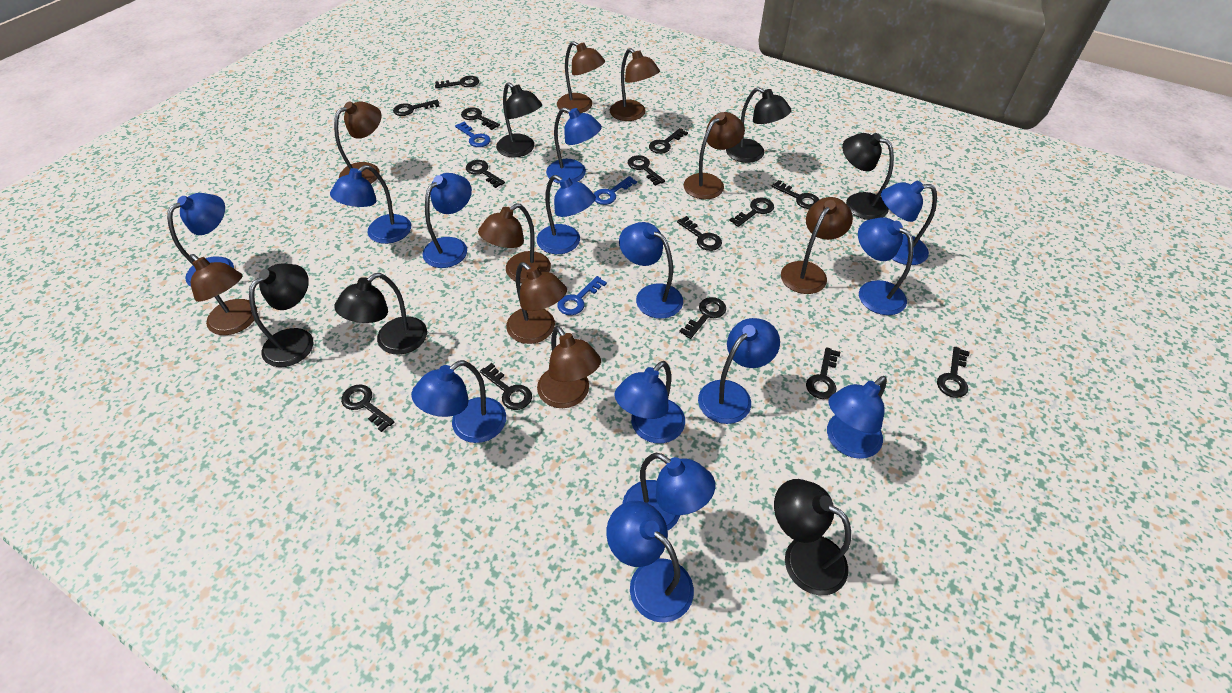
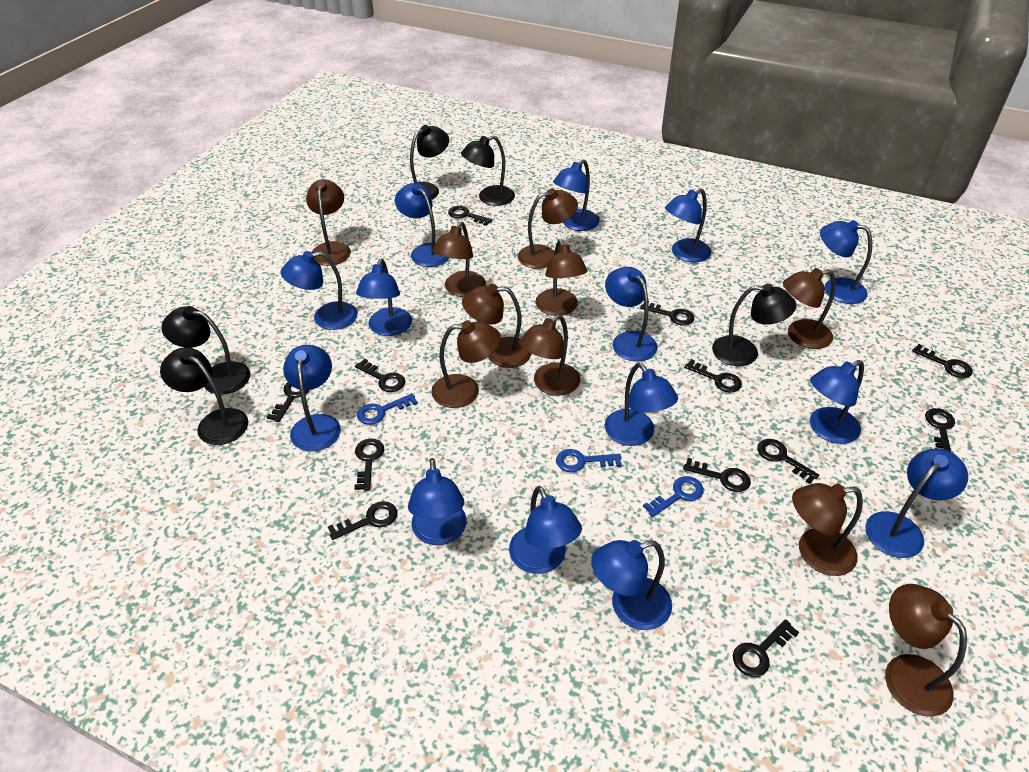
black key: [341,385,394,432] [393,100,440,116] [435,76,479,88] [461,107,500,130] [466,160,505,188] [480,363,532,410] [628,155,665,186] [649,128,688,154] [677,216,722,251] [679,297,726,339] [729,198,774,227] [771,180,819,209] [806,347,840,399] [937,347,969,398] = 14 -> [267,382,310,422] [328,501,397,540] [354,439,384,490] [355,359,405,392] [448,206,492,226] [640,301,694,326] [683,458,751,492] [684,359,742,392] [733,619,799,677] [757,439,819,484] [912,344,973,378] [925,408,955,452] = 12
black lamp: [249,264,313,367] [335,273,427,355] [496,82,542,157] [726,87,791,163] [774,479,851,595] [842,133,894,220] = 6 -> [160,347,248,445] [161,306,250,395] [410,125,449,200] [461,136,515,206] [712,284,796,366] = 5
brown lamp: [190,254,257,335] [334,101,382,183] [478,203,551,283] [506,262,567,344] [537,326,601,408] [557,41,605,114] [610,48,660,121] [683,112,745,199] [781,197,853,294] = 9 -> [306,179,351,266] [431,320,501,408] [432,222,486,297] [462,284,531,368] [518,188,578,269] [519,315,580,396] [536,239,587,316] [783,268,836,349] [792,483,863,576] [885,584,967,717] = 10

